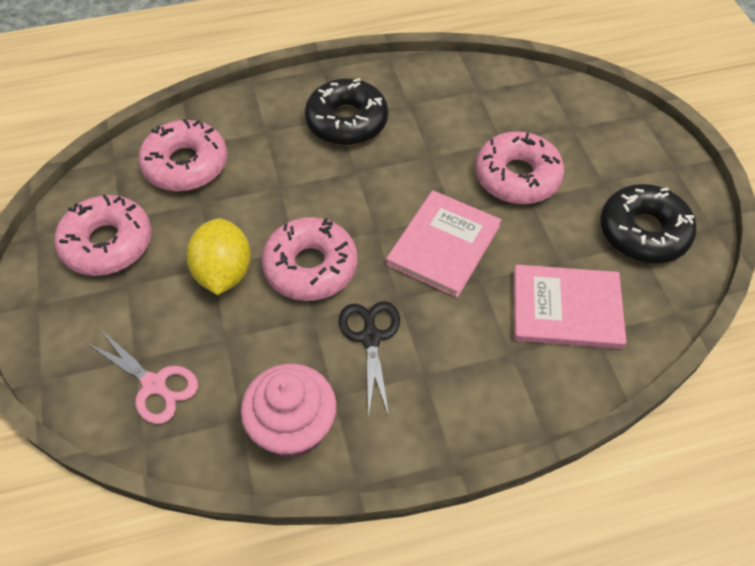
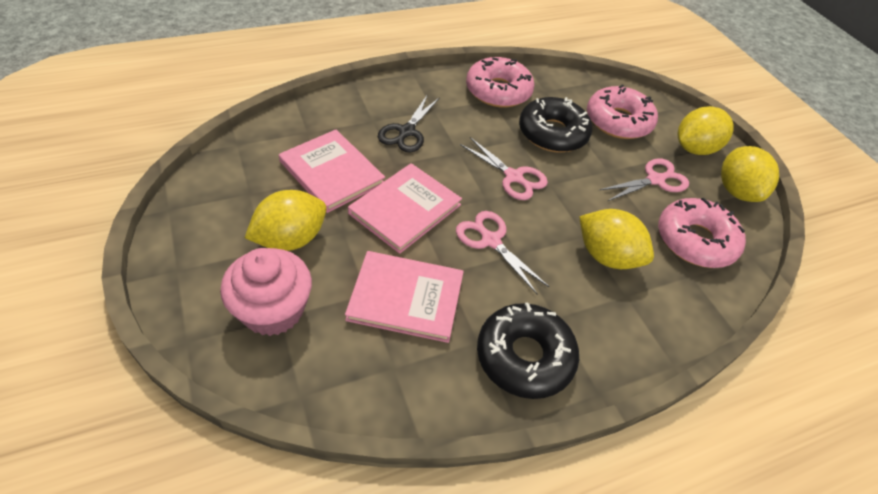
pink book: [386,190,501,298] [514,265,627,349] = 2 -> [279,129,385,213] [345,251,464,343] [348,163,462,254] = 3
pink donut: [54,194,152,276] [138,119,227,191] [262,217,357,301] [475,131,564,204] = 4 -> [466,57,534,107] [587,85,658,139] [658,198,746,268] = 3
pink scissors: [87,330,198,424] = 1 -> [456,211,549,294] [460,137,548,200] [599,158,689,201] = 3
yellow lemon: [186,218,251,295] = 1 -> [245,190,326,251] [579,209,654,269] [678,106,734,155] [721,146,779,202] = 4

